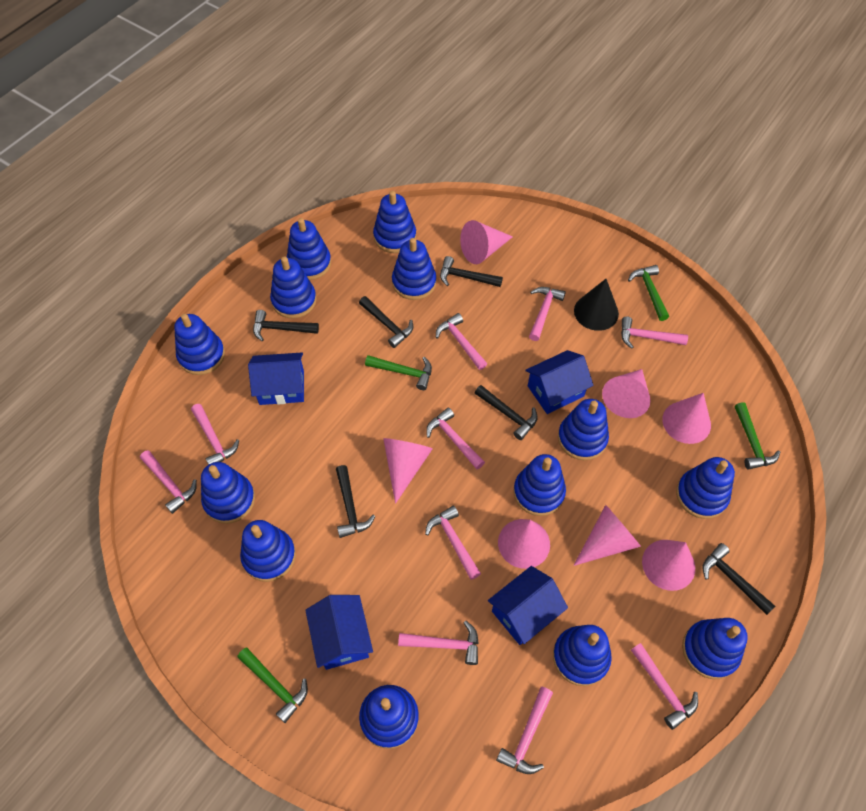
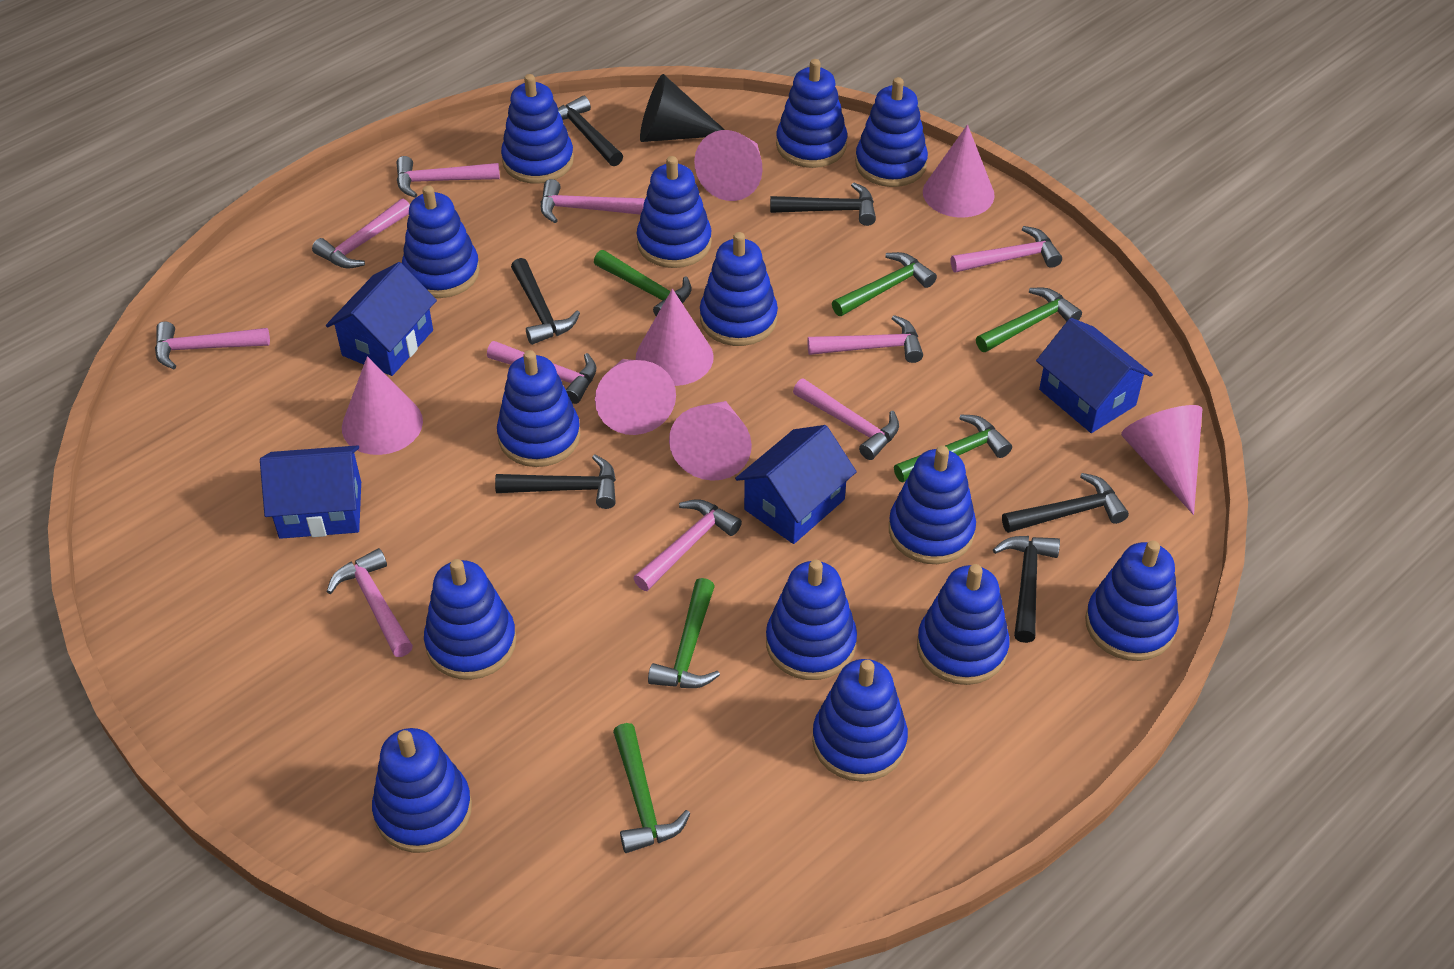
blue stacking toy: [174,314,225,375] [201,462,255,524] [240,520,296,582] [270,256,317,318] [287,218,331,280] [359,685,419,749] [373,191,416,253] [392,238,436,300] [513,454,566,516] [553,625,612,686] [558,399,609,460] [676,457,735,519] [682,618,748,679] = 13 -> [372,728,472,853] [402,185,480,298] [424,559,517,680] [497,350,581,467] [501,74,574,184] [637,156,712,268] [700,232,778,346] [766,560,857,680] [776,59,847,168] [812,659,908,782] [855,77,928,187] [889,446,976,564] [917,564,1010,685] [1085,541,1179,661] = 14
green hammer: [237,648,308,723] [365,355,432,390] [628,265,669,321] [735,402,780,470] = 4 -> [594,250,691,316] [613,723,691,853] [648,578,720,688] [832,252,937,316] [894,414,1012,483] [976,288,1082,352] = 6

